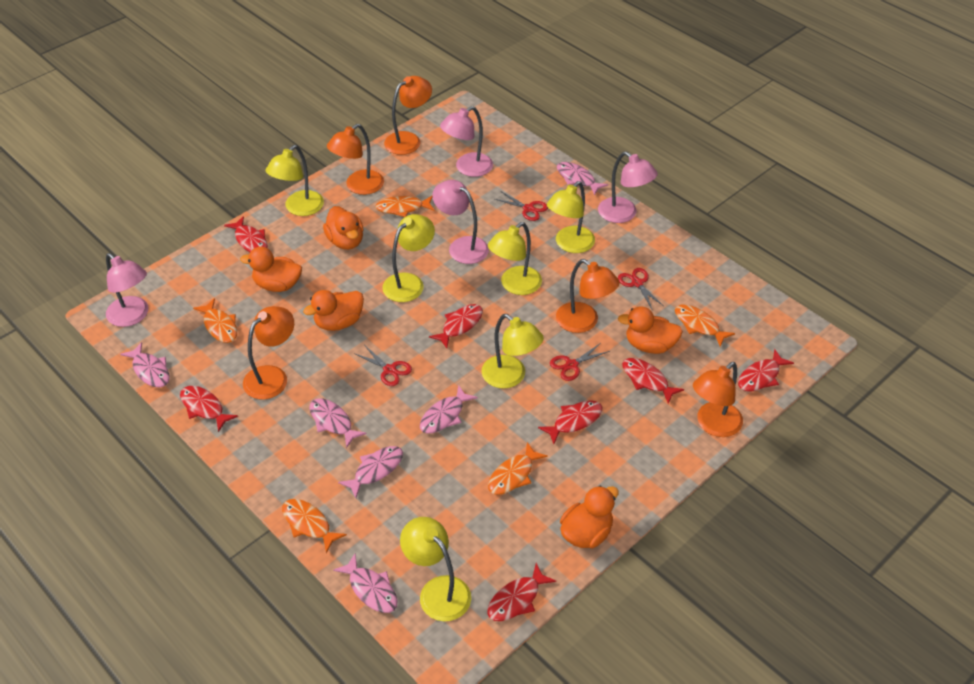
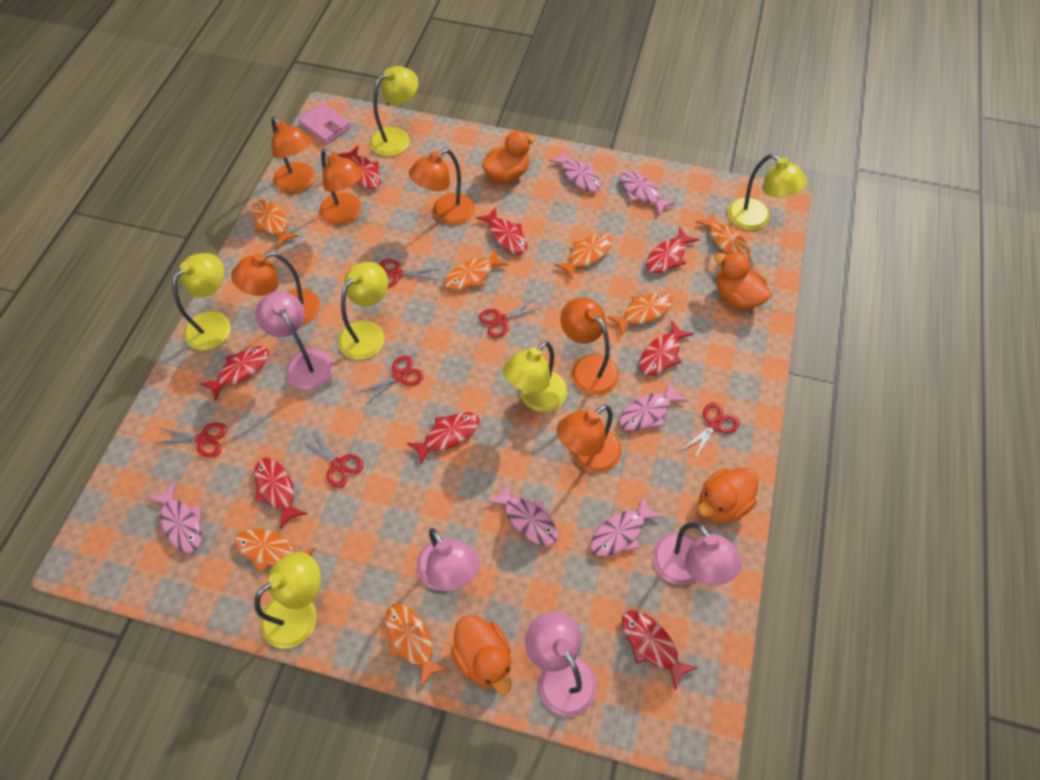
orange duck: [240,247,302,292] [303,290,364,331] [323,206,364,250] [560,486,619,548] [618,306,683,354] = 5 -> [451,615,511,694] [482,130,536,183] [698,468,759,523] [714,252,772,309] = 4
orange fish: [193,298,237,343] [282,499,347,553] [375,196,435,217] [488,442,548,495] [675,305,735,347] = 5 -> [235,528,316,573] [252,200,299,248] [386,604,448,688] [444,249,508,290] [554,234,612,280] [607,292,673,335] [696,211,750,258] = 7
orange lamp: [243,306,294,399] [327,124,384,195] [384,76,432,155] [556,259,620,333] [693,362,743,437] = 5 -> [231,252,320,325] [271,116,315,193] [320,149,363,225] [409,149,475,225] [557,404,622,473] [560,297,619,395] = 6
pink wallet: none = 0 -> [298,103,351,144] = 1
red fish: [180,386,238,432] [224,216,268,252] [429,304,483,348] [487,563,556,621] [538,400,603,444] [622,358,684,404] [738,349,794,392] = 7 -> [200,346,269,401] [254,458,307,529] [338,146,380,190] [407,412,480,464] [476,207,527,254] [622,610,698,691] [639,320,693,376] [646,227,699,273] = 8
red scissors: [354,345,412,386] [495,191,548,221] [550,343,610,381] [618,268,664,309] = 4 -> [156,423,227,458] [302,429,364,488] [356,355,424,406] [379,259,440,287] [479,297,544,338] [680,402,740,460] = 6

